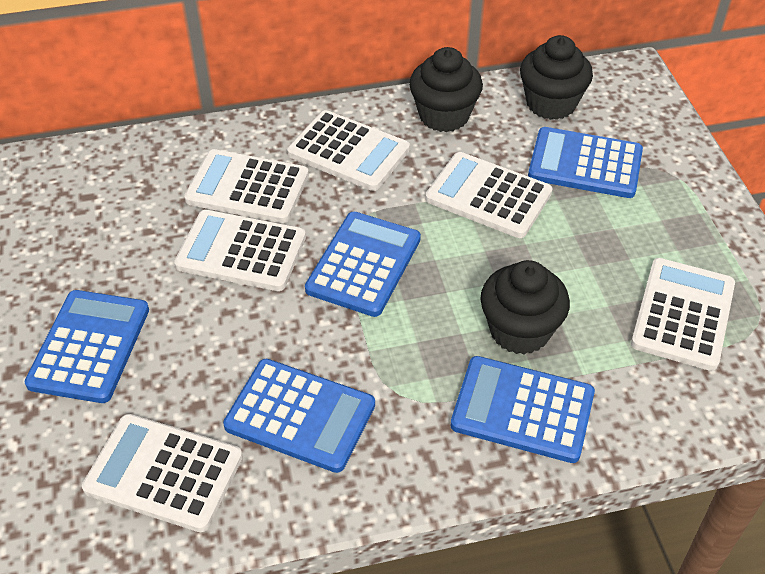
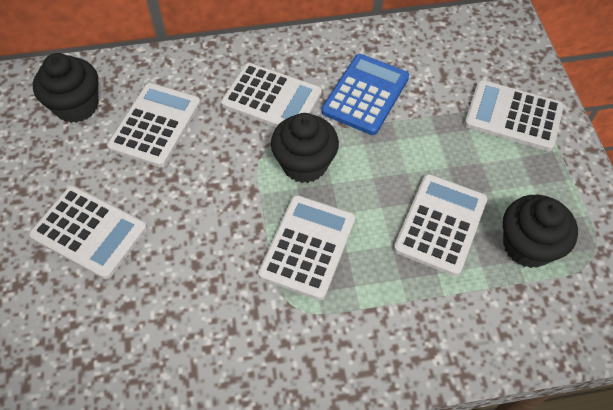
blue calculator: [24,290,149,403] [223,359,375,473] [305,212,421,317] [451,356,595,463] [528,127,643,198] = 5 -> [321,54,409,135] = 1

